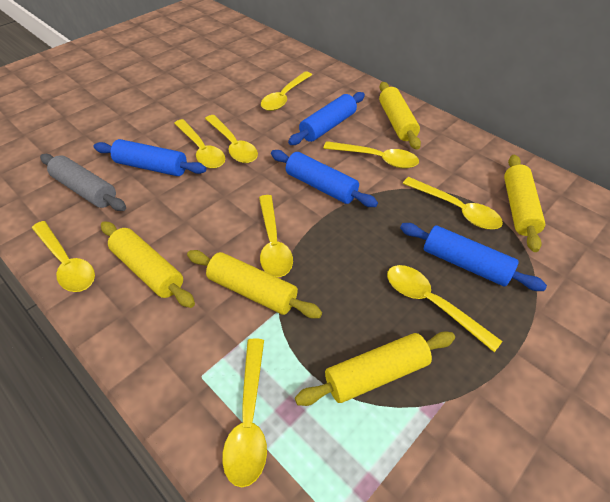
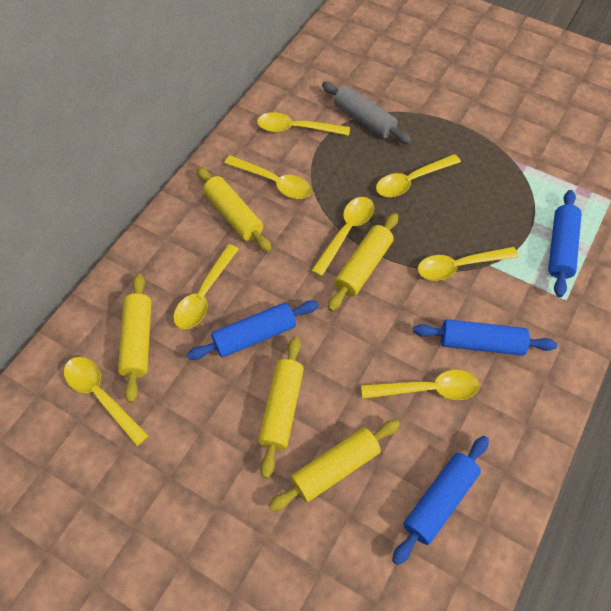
yellow spoon: [32,221,95,292] [174,119,225,169] [205,115,258,163] [222,339,267,487] [259,195,293,277] [261,71,312,111] [323,141,419,168] [387,265,502,352] [402,177,503,229] = 9 -> [64,357,149,446] [173,244,239,329] [224,155,312,199] [257,112,350,136] [311,197,374,277] [361,370,479,400] [376,154,461,197] [417,247,518,281] = 8

